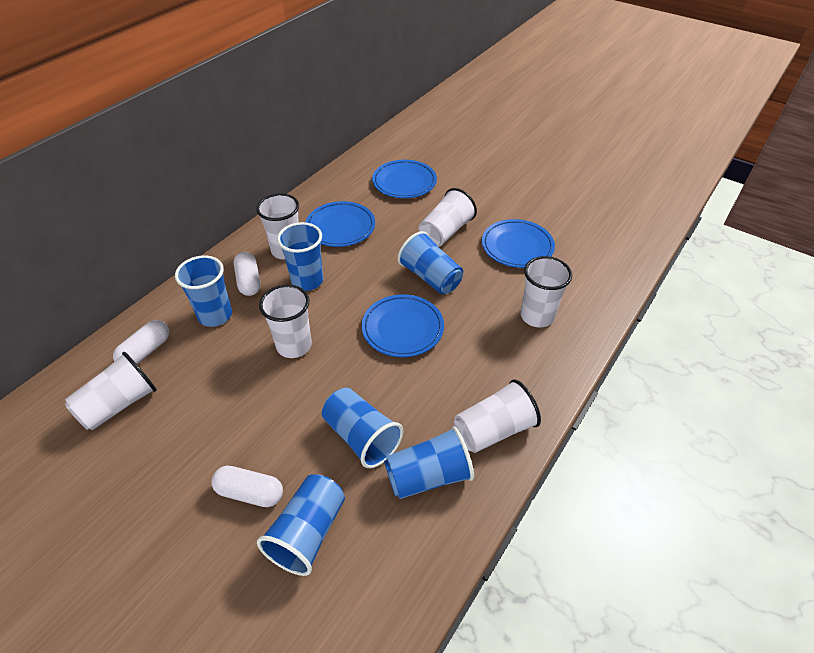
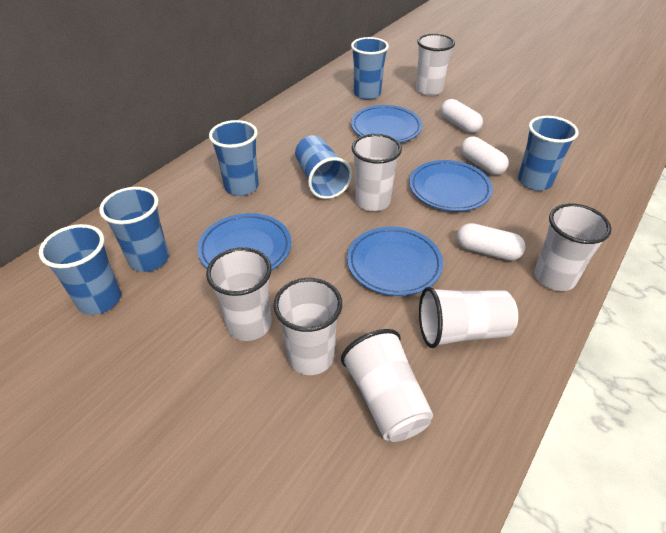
white cup: [65,352,157,430] [256,193,299,260] [259,285,312,358] [419,188,477,247] [454,379,541,453] [521,256,572,327] = 6 -> [206,247,272,341] [273,278,342,375] [341,329,433,442] [352,134,402,211] [416,34,455,96] [419,287,518,348] [534,204,612,291] = 7

